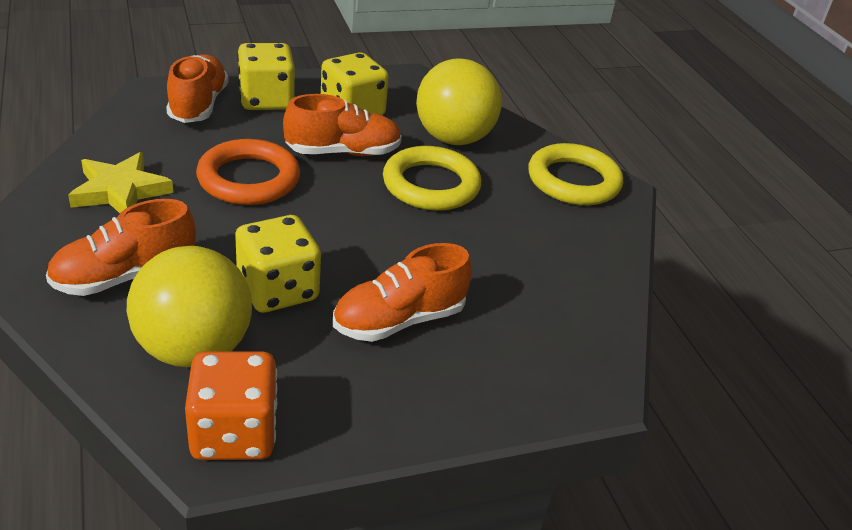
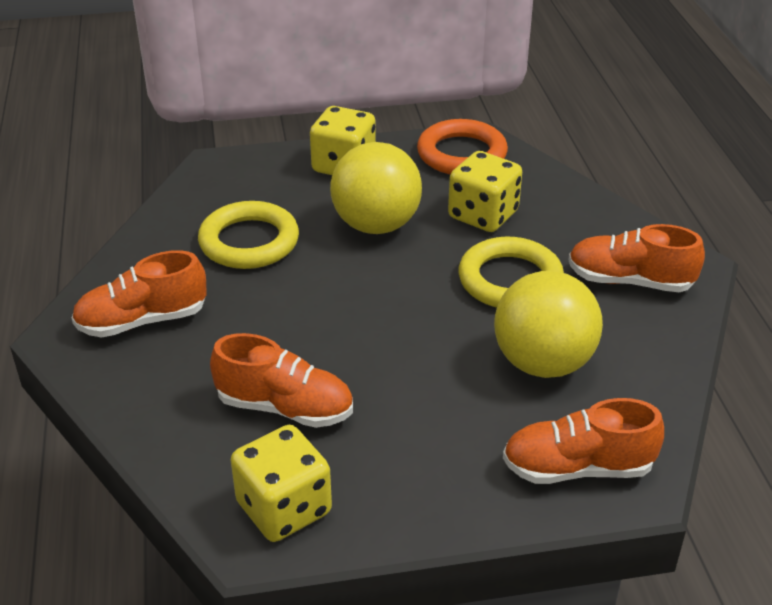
orange dice: [185,351,277,460] = 1 -> none = 0
yellow star: [68,152,173,213] = 1 -> none = 0

